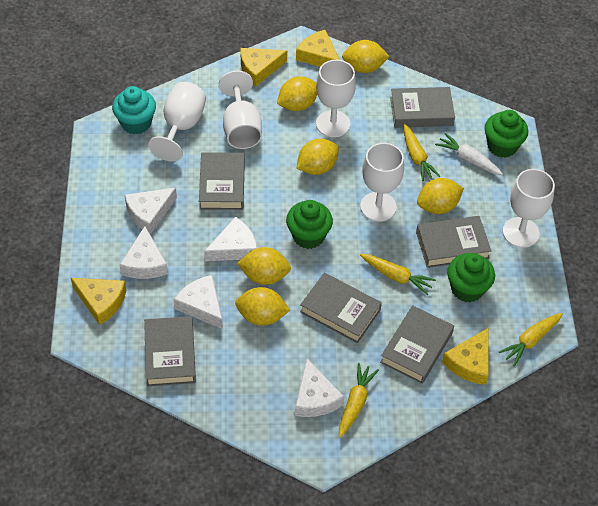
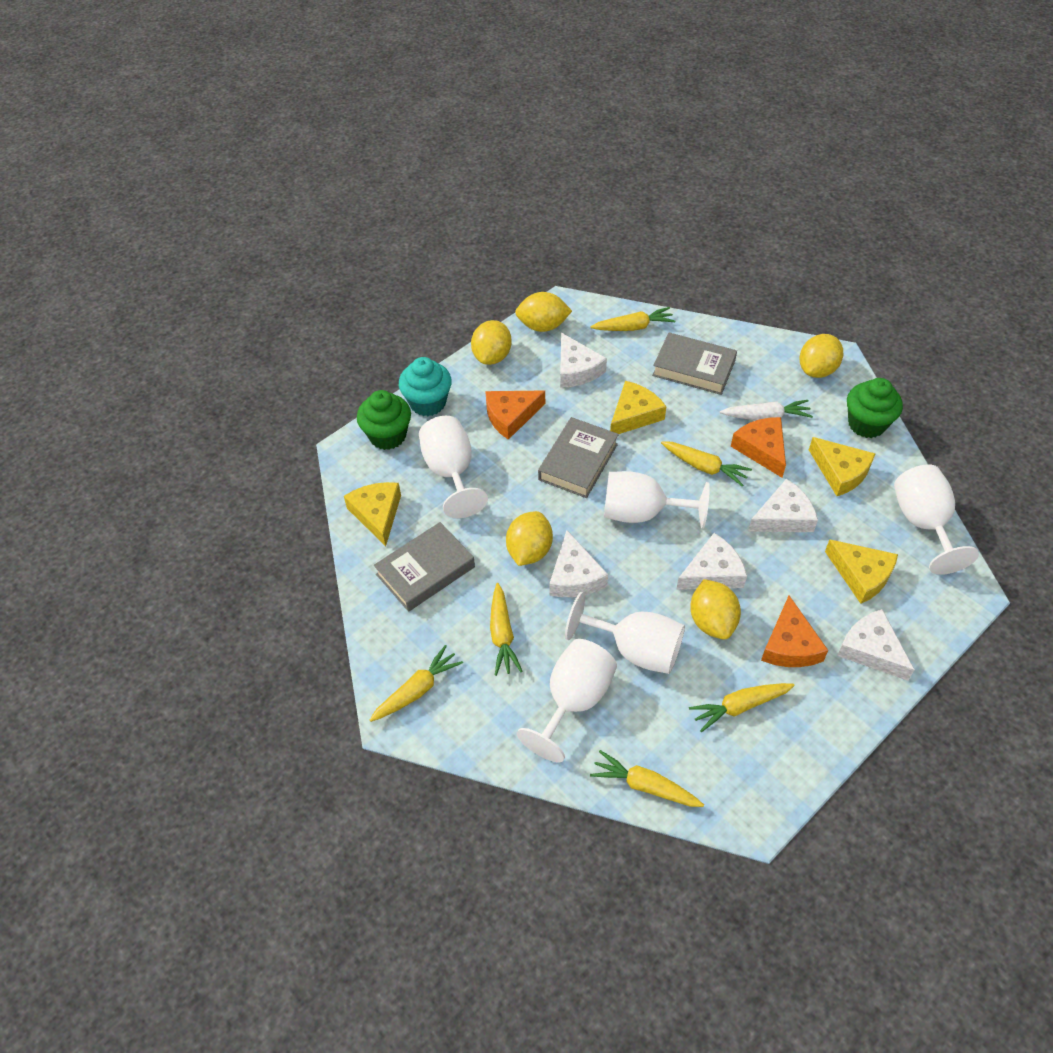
green cupcake: [286,200,333,249] [447,253,495,302] [484,110,528,158] = 3 -> [357,390,411,450] [847,378,903,438] = 2
grey book: [144,316,196,386] [199,152,245,210] [300,273,382,343] [380,305,454,384] [390,87,455,128] [416,216,491,268] = 6 -> [374,522,475,612] [538,417,619,498] [652,333,737,395] = 3
orange cheese: none = 0 -> [485,391,545,440] [731,417,786,477] [761,595,828,667] = 3
yellow carrot: [339,363,379,438] [360,254,436,295] [404,124,440,182] [499,313,563,366] = 4 -> [370,645,463,722] [490,583,523,676] [590,750,704,807] [591,307,676,331] [661,441,752,486] [689,683,795,732] = 6
yellow lemon: [235,287,290,326] [237,247,291,285] [277,77,317,111] [297,139,339,175] [342,40,390,73] [417,178,464,214] = 6 -> [471,320,512,365] [506,511,553,566] [515,292,572,332] [690,579,741,640] [800,334,843,378] = 5

